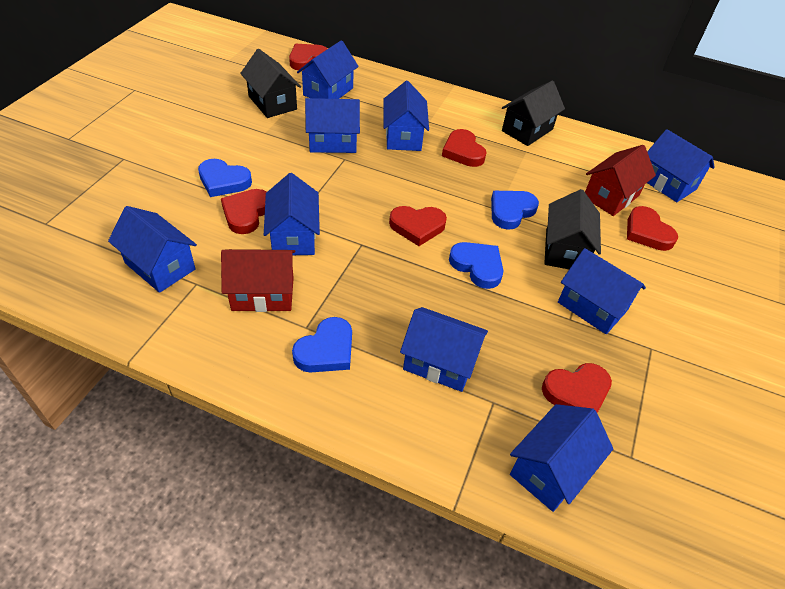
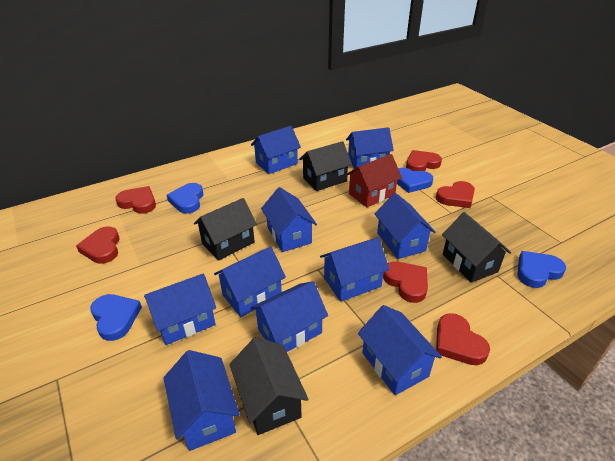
black house: [240,49,301,118] [502,81,565,146] [544,189,601,269] = 3 -> [194,198,257,260] [229,337,308,435] [299,141,352,191] [442,212,511,283] = 4
blue house: [108,206,197,293] [264,173,320,255] [297,40,359,99] [305,98,360,153] [384,81,429,151] [400,307,488,392] [510,404,613,512] [558,248,646,334] [647,129,715,202] = 9 -> [144,273,216,345] [163,350,240,451] [214,246,286,317] [250,281,328,352] [251,126,301,174] [261,187,317,252] [320,238,389,302] [346,127,394,169] [358,305,442,395] [374,193,436,259] = 10
red house: [221,249,295,312] [585,145,656,216] = 2 -> [346,154,402,207] = 1

